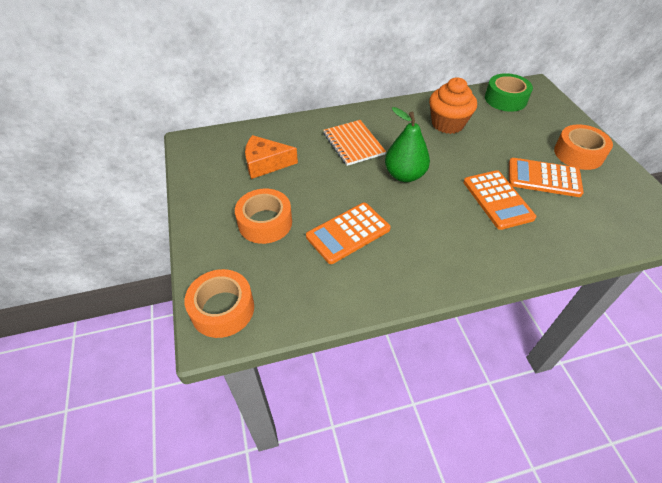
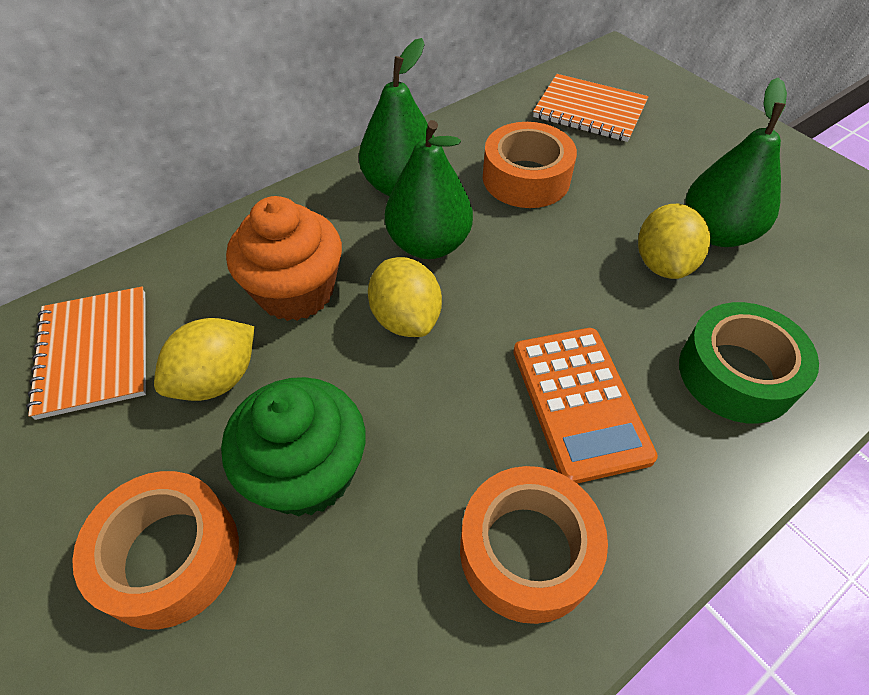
green cupcake: none = 0 -> [221,377,366,516] = 1
green pear: [385,107,430,182] = 1 -> [359,38,434,196] [385,120,473,259] [685,78,787,247] = 3
orange calculator: [306,203,391,264] [463,170,536,230] [509,158,584,197] = 3 -> [513,328,658,484] = 1
orange cheese: [245,135,298,179] = 1 -> none = 0
orange notebook: [323,120,386,166] = 1 -> [26,286,146,420] [533,74,648,142] = 2
yellow lemon: none = 0 -> [154,318,254,401] [368,257,442,337] [638,204,710,279] = 3

